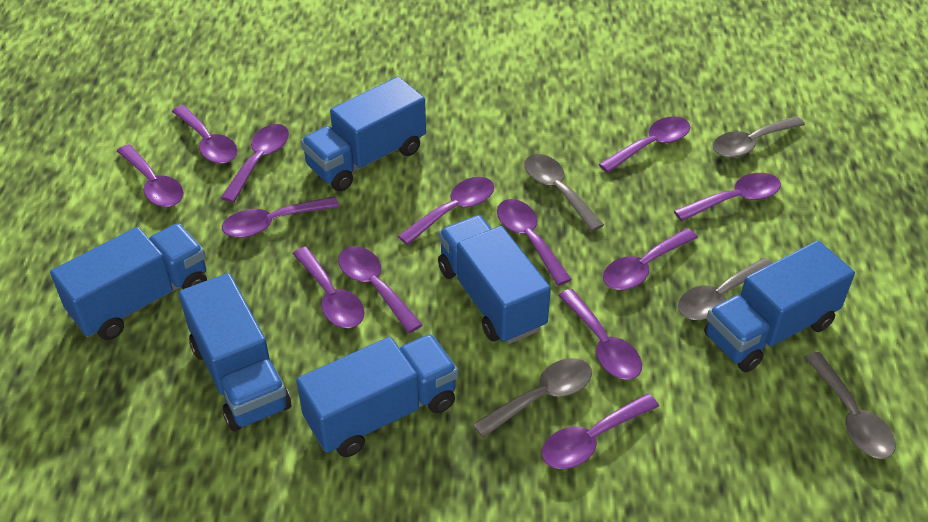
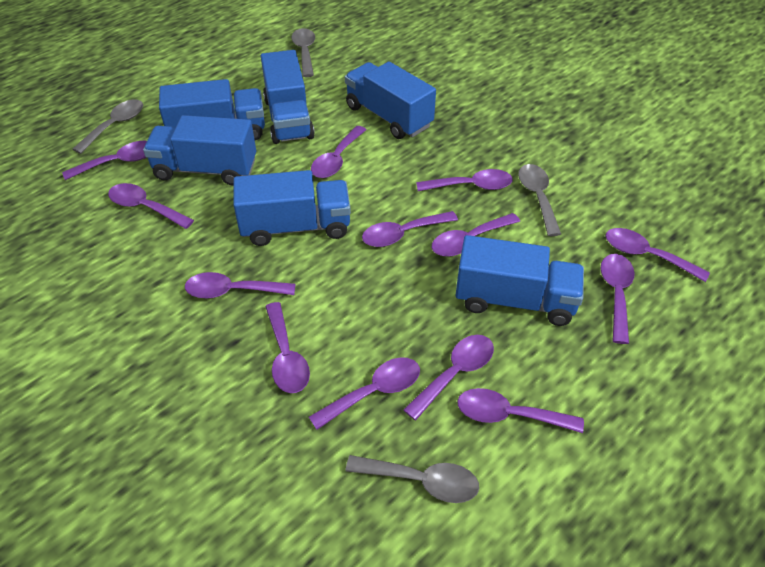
grey spoon: [472,358,592,438] [524,154,604,231] [678,258,772,320] [713,116,805,158] [804,352,896,459] = 5 -> [73,99,143,154] [291,28,315,77] [346,455,479,503] [518,164,561,236] = 4

